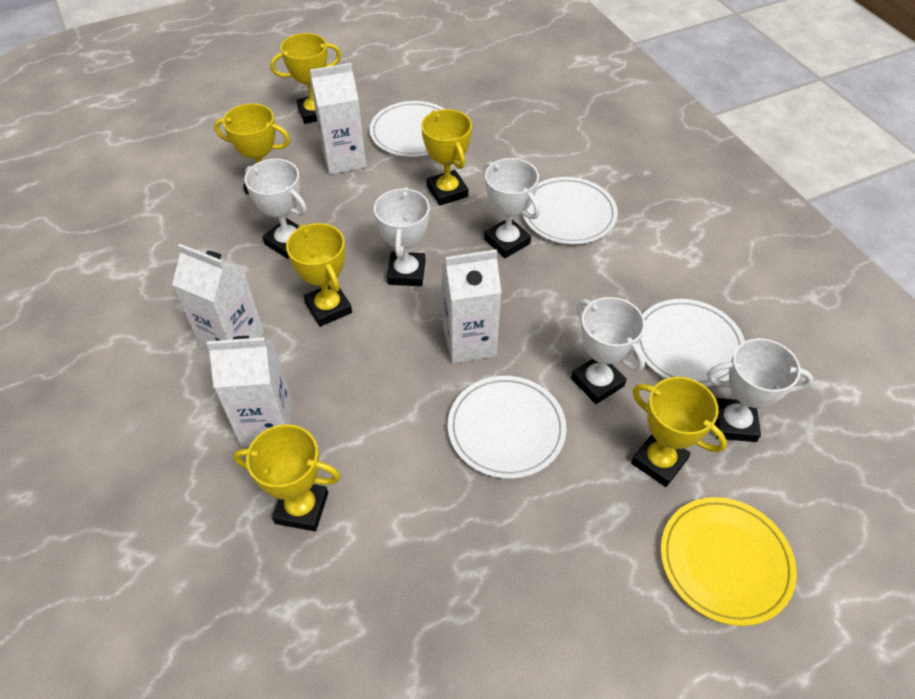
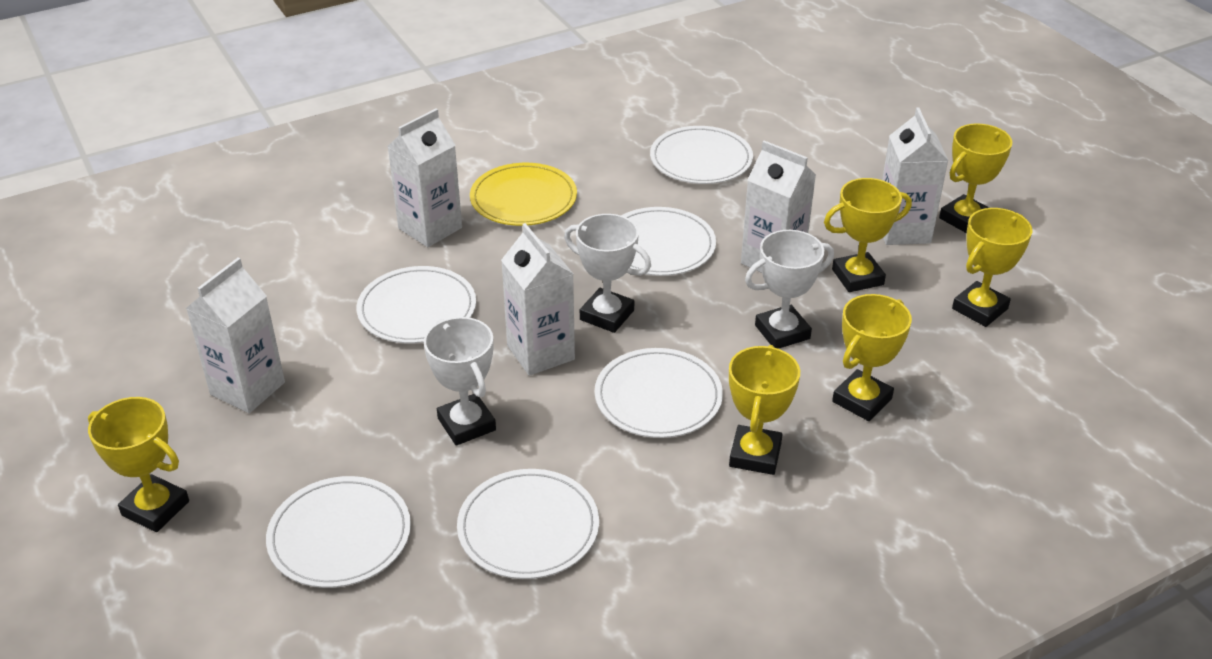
white carton: [172,243,264,352] [207,336,292,446] [310,63,366,175] [442,249,502,363] = 4 -> [186,258,285,413] [387,109,462,247] [501,223,575,376] [741,141,816,273] [882,107,949,245] = 5
white plate: [370,101,444,157] [448,376,567,479] [522,177,618,244] [638,299,745,387] = 4 -> [266,476,411,588] [357,266,476,343] [457,469,599,579] [595,348,723,438] [621,207,716,276] [650,126,753,184] = 6
white trophy: [244,159,307,259] [374,187,430,286] [483,158,540,258] [571,297,645,404] [707,338,813,442] = 5 -> [424,317,496,446] [564,214,651,333] [745,230,834,349] = 3

